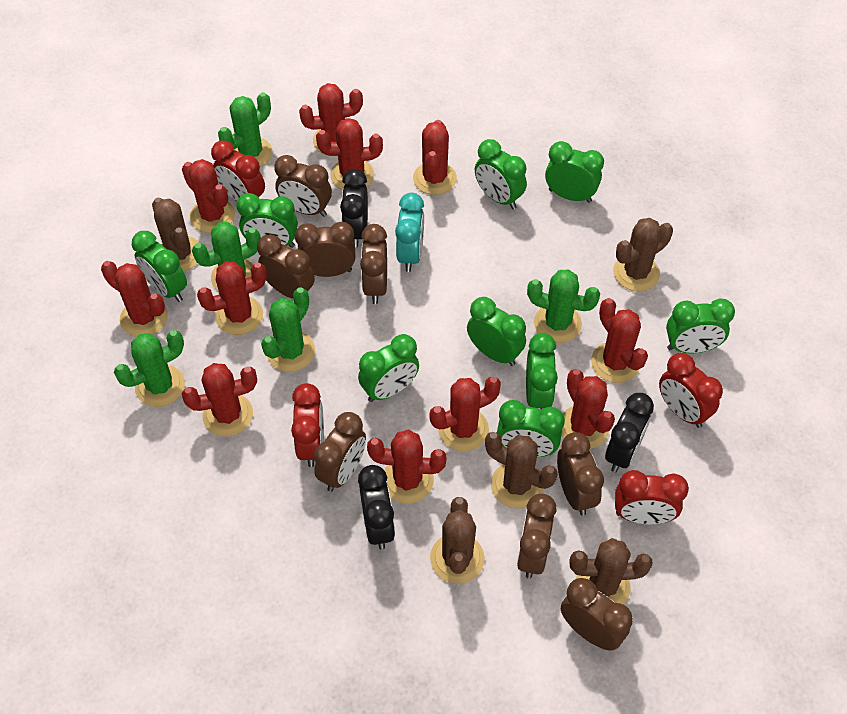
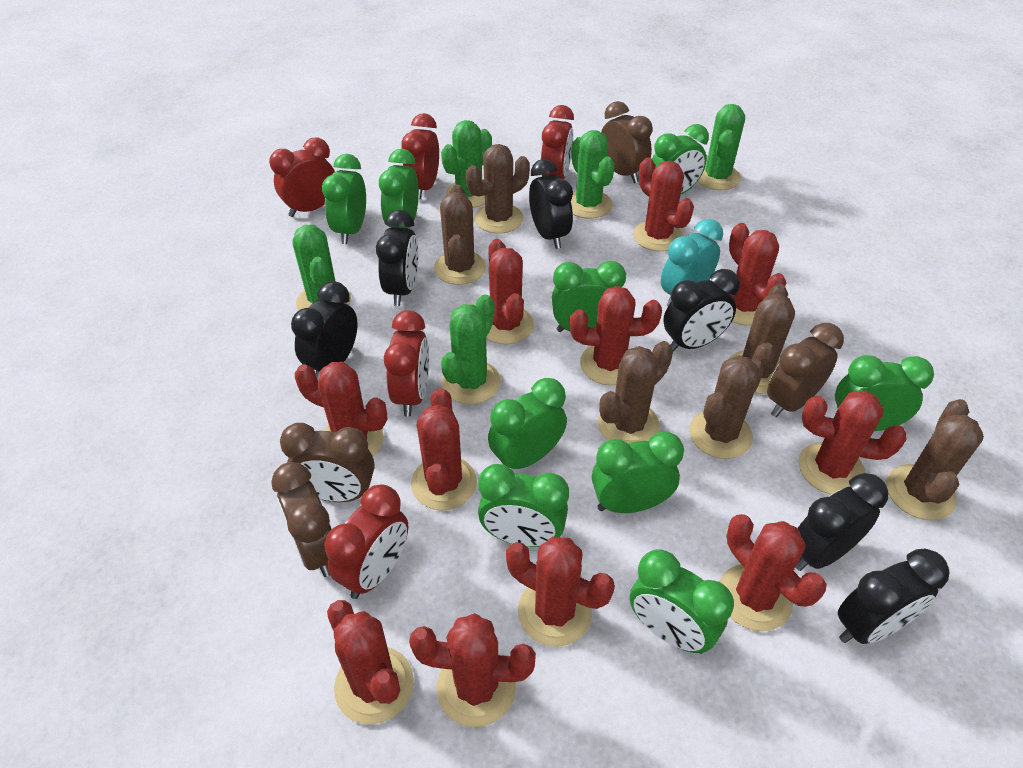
black clock: [340,169,368,248] [358,465,395,550] [605,393,654,473] = 3 -> [291,281,357,380] [376,210,418,306] [529,159,573,249] [663,269,740,351] [795,473,889,571] [838,549,950,644] = 6
brown cactus: [152,198,199,272] [430,497,485,584] [485,432,558,509] [569,538,653,605] [613,218,673,291] = 5 -> [434,185,486,285] [466,144,530,234] [598,341,673,443] [689,355,764,459] [729,284,795,394] [886,399,984,520] = 6
brown clock: [257,234,315,299] [274,155,332,217] [295,222,355,277] [314,412,366,492] [360,224,387,304] [517,494,557,579] [557,432,604,516] [561,578,633,651] = 8 -> [271,462,331,577] [280,423,375,502] [601,101,653,183] [767,323,844,417] = 4
red clock: [211,140,265,201] [291,383,324,467] [615,470,689,524] [659,353,723,428] = 4 -> [269,137,335,217] [325,485,408,599] [384,310,429,417] [401,113,439,200] [541,105,574,179] = 5

